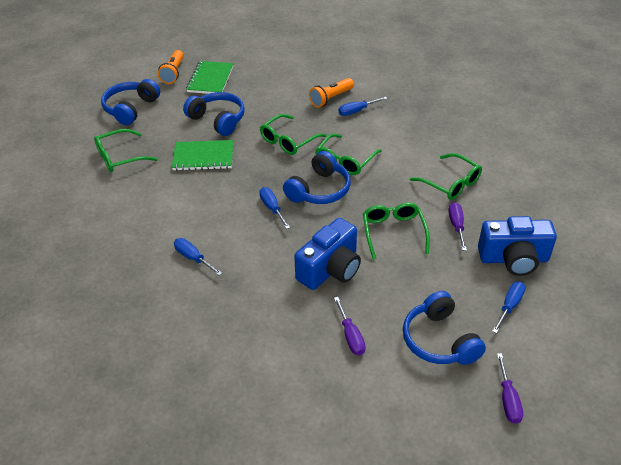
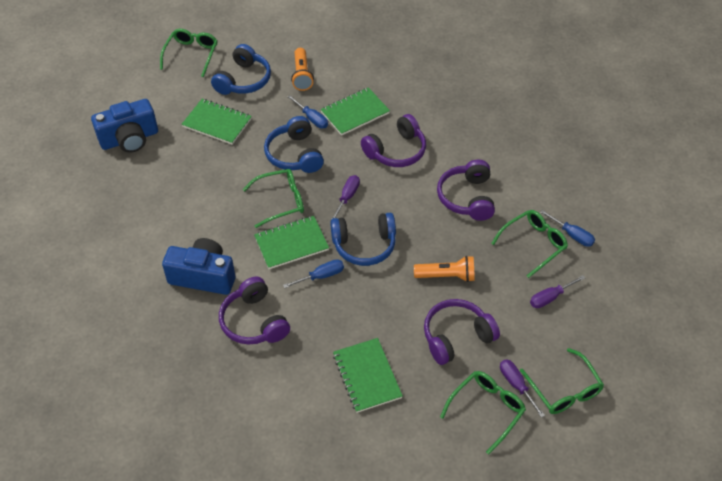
blue headphones: [101,79,160,125] [183,92,245,136] [283,151,351,204] [403,291,486,365] = 4 -> [211,44,271,95] [264,116,324,173] [330,213,396,266] = 3
blue screwdriver: [174,238,222,276] [259,187,290,229] [339,97,387,116] [492,281,526,333] = 4 -> [283,259,344,288] [288,95,328,128] [540,210,595,247] = 3
green notebook: [172,140,233,171] [186,61,234,94] = 2 -> [181,99,252,144] [254,216,329,269] [320,87,390,136] [333,338,403,413] = 4
purple headphones: none = 0 -> [219,277,290,345] [361,114,426,167] [424,299,500,365] [437,160,495,221] = 4

